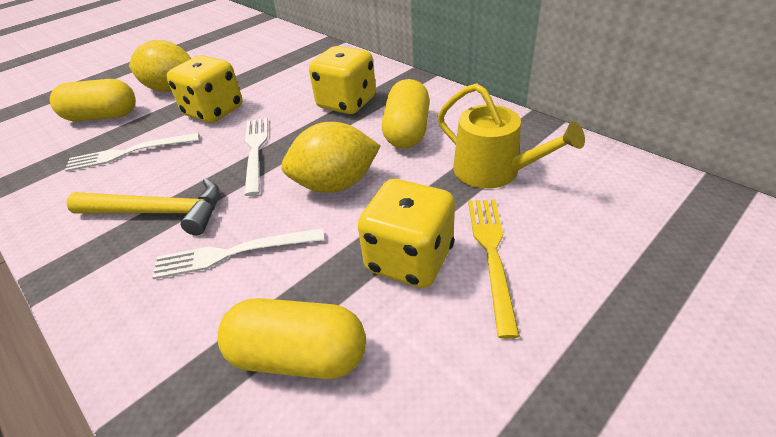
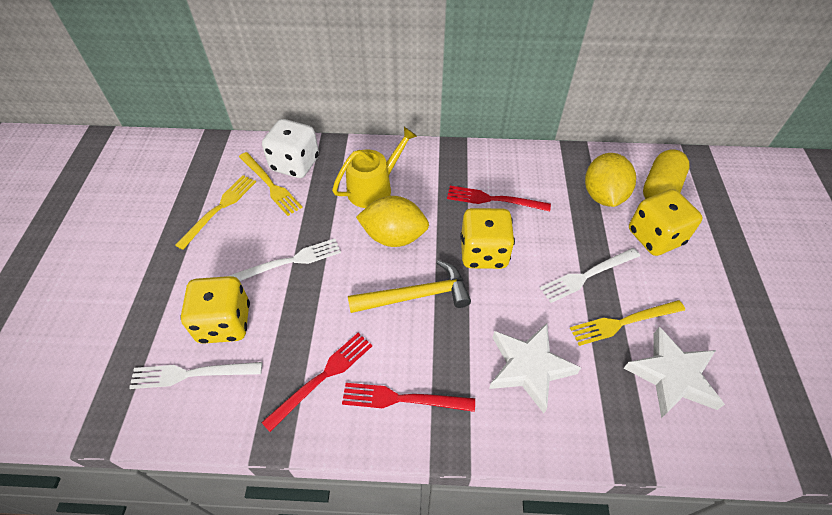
red fork: none = 0 -> [261,333,372,432] [342,383,475,412] [447,186,551,211] = 3
white dice: none = 0 -> [262,119,319,178] = 1
white star: none = 0 -> [489,323,581,413] [624,327,725,418] = 2
yellow capsule: [50,79,136,121] [217,298,366,379] [382,79,430,149] = 3 -> [643,149,690,199] = 1
yellow fork: [468,199,520,339] = 1 -> [175,175,256,250] [239,152,303,216] [570,300,685,346] = 3

